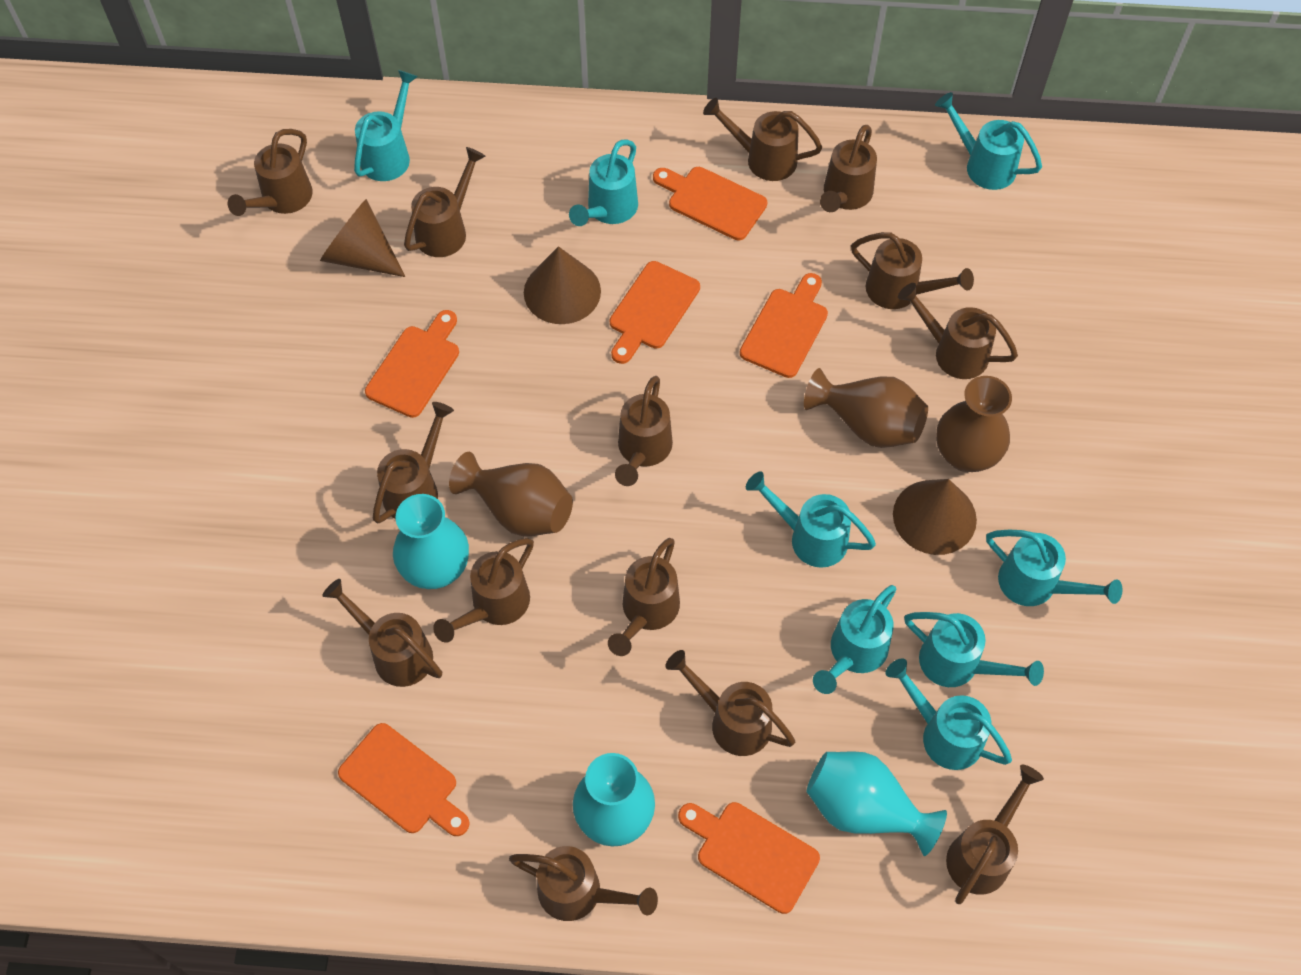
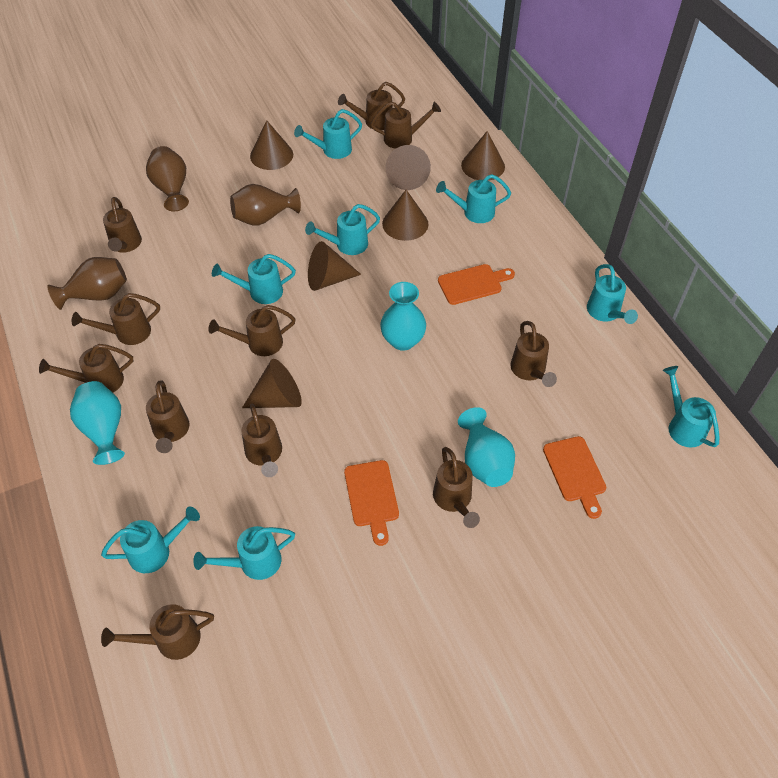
brown cone: [320,199,406,277] [524,246,601,324] [893,479,977,555] = 3 -> [242,359,302,408] [250,120,293,170] [308,241,361,291] [382,190,428,241] [386,145,431,190] [461,131,505,181] = 6
brown watering can: [228,129,313,216] [322,579,442,687] [373,402,454,523] [404,147,485,257] [433,538,534,643] [509,846,658,921] [608,538,680,656] [615,376,673,486] [665,650,795,756] [703,98,822,181] [820,125,877,212] [851,232,974,309] [898,283,1018,379] [946,764,1044,904] = 14 -> [39,344,133,392] [72,293,160,345] [101,604,214,660] [103,197,142,253] [146,380,189,453] [208,305,296,356] [241,403,282,477] [338,82,405,130] [371,102,441,149] [433,447,480,528] [511,321,557,387] = 11
orange cutting board: [338,723,470,836] [365,310,459,418] [610,261,700,364] [653,167,767,240] [678,802,820,914] [740,273,828,378] = 6 -> [344,460,399,546] [438,264,515,305] [543,436,606,519] = 3

